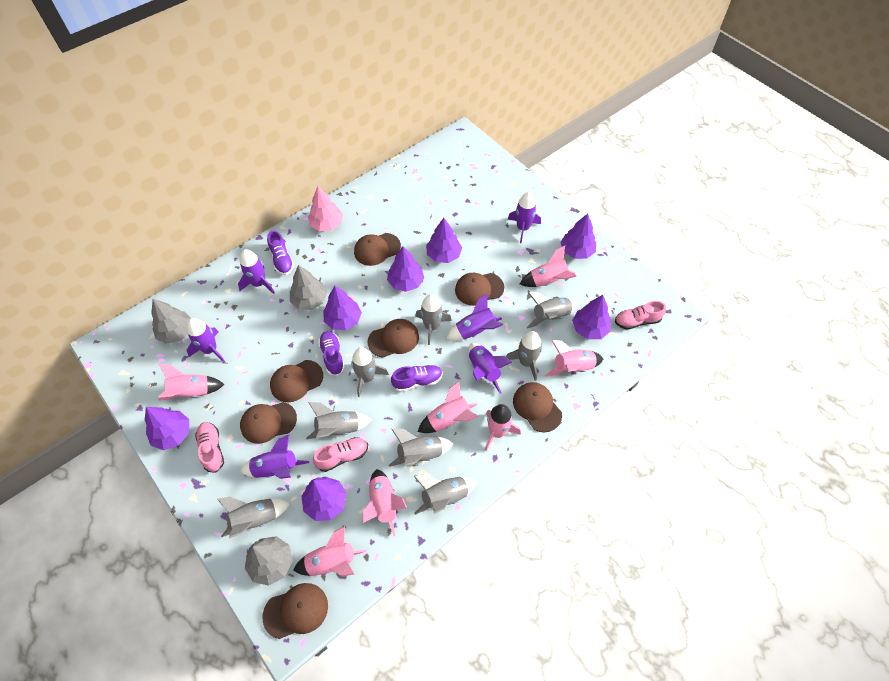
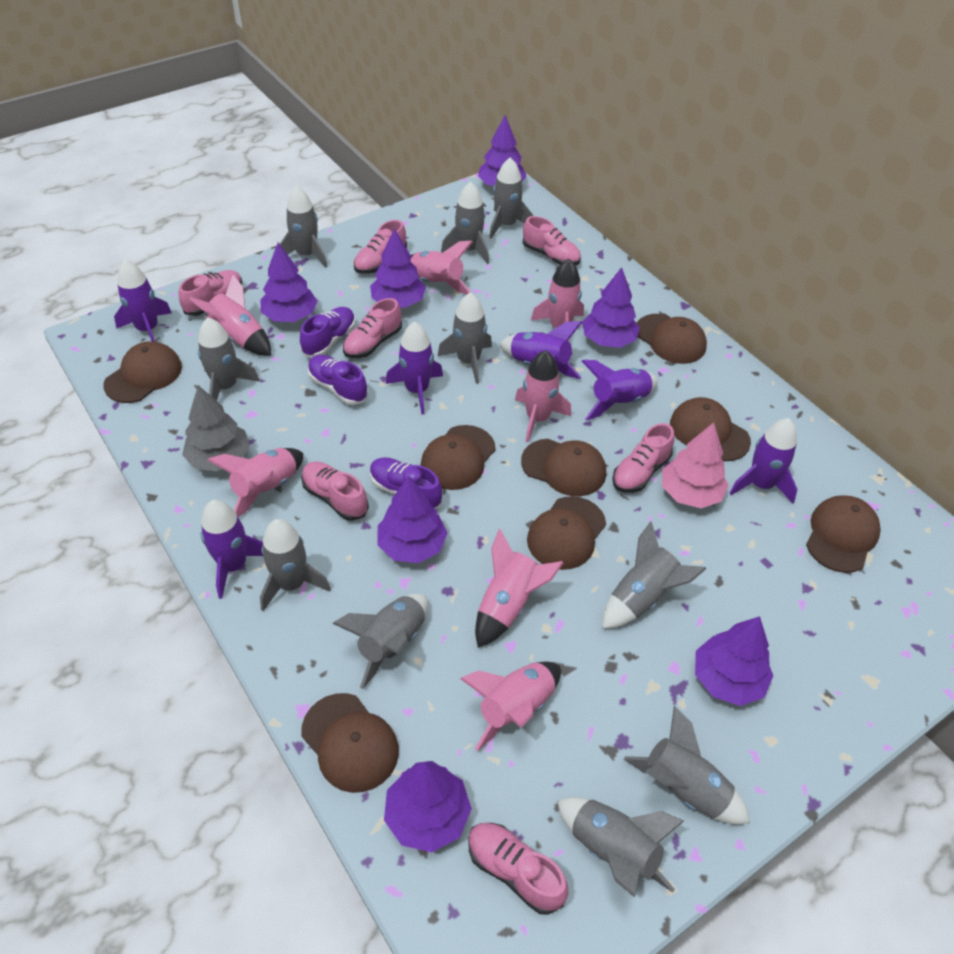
brown cap: [240,402,297,444] [262,583,328,639] [270,360,323,402] [354,233,401,266] [368,319,419,358] [455,273,504,306] [513,382,562,432] = 7 -> [103,341,182,403] [301,693,399,793] [421,425,496,490] [521,439,606,496] [527,496,606,570] [637,314,707,364] [670,397,751,461] [806,495,881,573] = 8
grey rocket: [217,497,290,539] [306,402,372,439] [351,347,389,397] [389,429,454,467] [414,474,477,515] [415,294,452,345] [506,331,542,381] [527,292,578,329] = 8 -> [198,317,260,401] [260,519,331,611] [280,186,328,268] [333,594,428,689] [438,292,492,384] [441,182,489,264] [489,157,533,239] [557,797,684,898] [603,521,706,629] [624,706,750,825] = 10
grey tree: [151,299,191,344] [245,536,293,586] [290,265,327,310] = 3 -> [182,385,250,471] = 1
pink shoe: [195,422,224,473] [313,437,368,472] [615,301,666,330] = 3 -> [178,270,242,316] [301,462,369,521] [343,298,402,358] [354,220,407,274] [469,823,568,915] [523,216,581,265] [612,423,674,493] = 7

